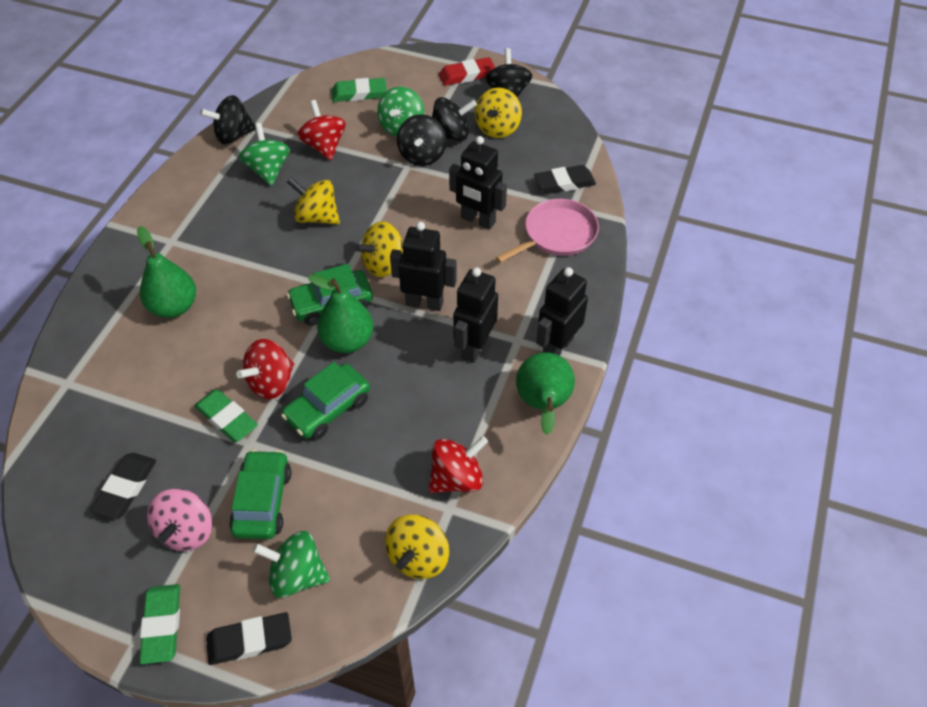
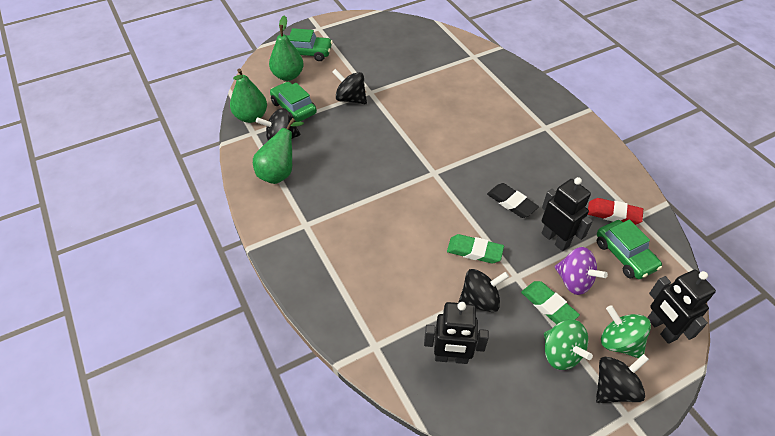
black eraser: [90,453,156,519] [206,612,292,665] [534,165,596,194] = 3 -> [487,183,539,218] = 1
black robot: [390,222,457,311] [449,136,507,230] [453,267,498,363] [536,267,588,356] = 4 -> [424,302,489,364] [542,177,593,251] [647,270,716,344] = 3
green eraser: [139,584,180,664] [194,389,258,442] [331,78,387,102] = 3 -> [447,234,504,264] [521,281,580,325] = 2
green spinning top: [239,123,290,186] [253,531,330,598] [377,87,424,136] = 3 -> [544,320,593,370] [601,305,651,358] = 2
pink pan: [496,199,599,263] = 1 -> none = 0
pink spinning top: [147,488,212,551] = 1 -> none = 0
purple spinning top: none = 0 -> [555,247,608,295] = 1
red spinning top: [236,339,294,399] [297,100,346,160] [429,436,488,493] = 3 -> none = 0
yellow spinning top: [287,177,340,225] [355,221,403,277] [385,514,449,579] [475,88,522,138] = 4 -> none = 0

